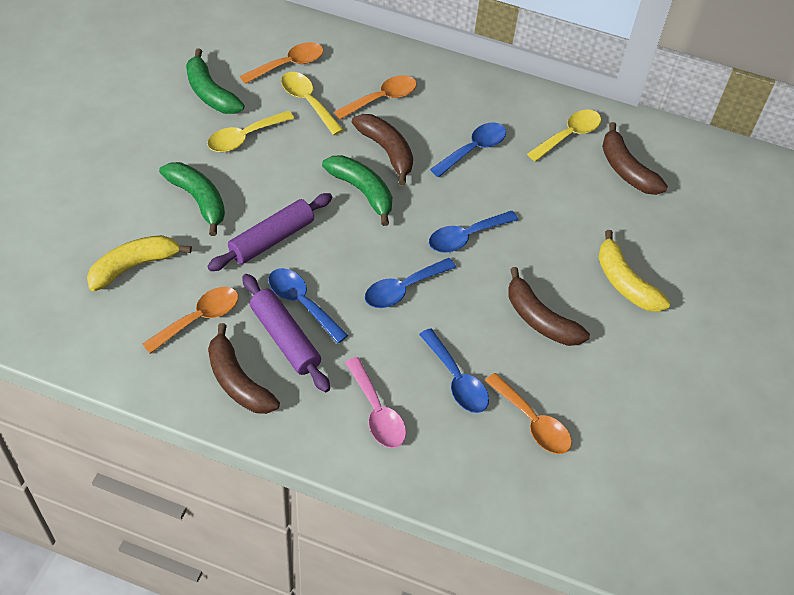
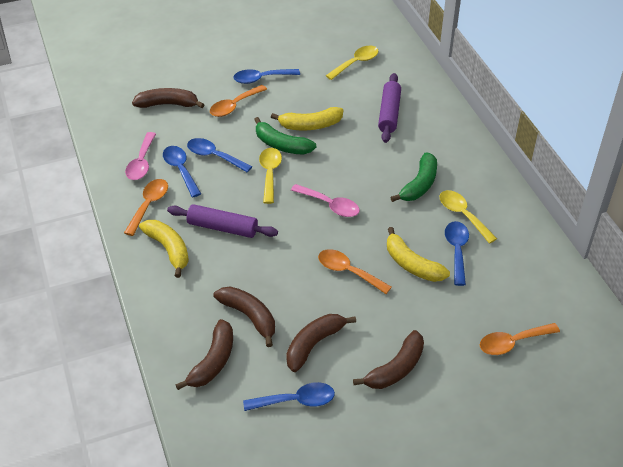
brown banana: [208,323,280,414] [352,114,413,185] [508,267,590,346] [602,122,668,195] = 4 -> [132,88,204,108] [176,319,233,390] [214,287,275,347] [286,314,356,372] [353,330,424,389] = 5
green banana: [159,162,225,236] [186,48,245,114] [322,155,392,226] = 3 -> [254,117,316,155] [390,152,437,202] = 2
pink spoon: [345,357,406,448] = 1 -> [125,132,156,180] [291,184,360,217] = 2
yellow banana: [87,235,192,291] [598,230,670,312] = 2 -> [139,220,189,278] [271,107,343,130] [387,227,450,282] = 3

